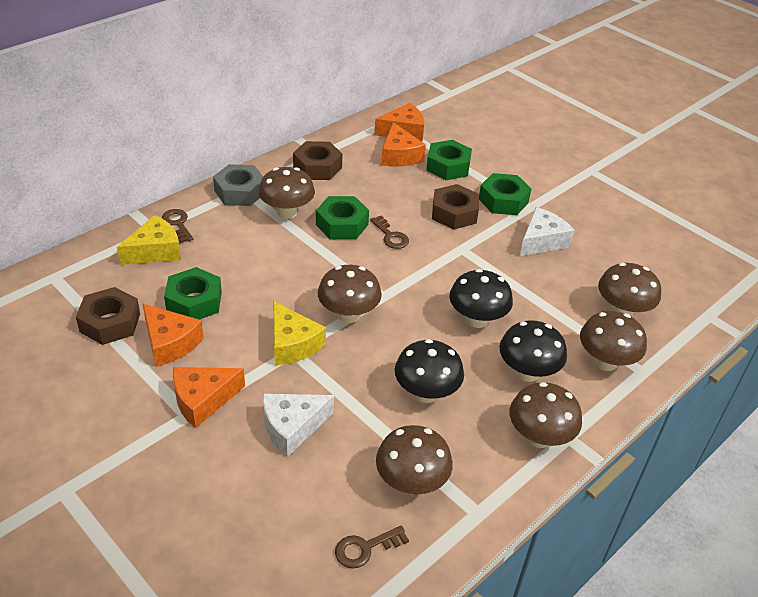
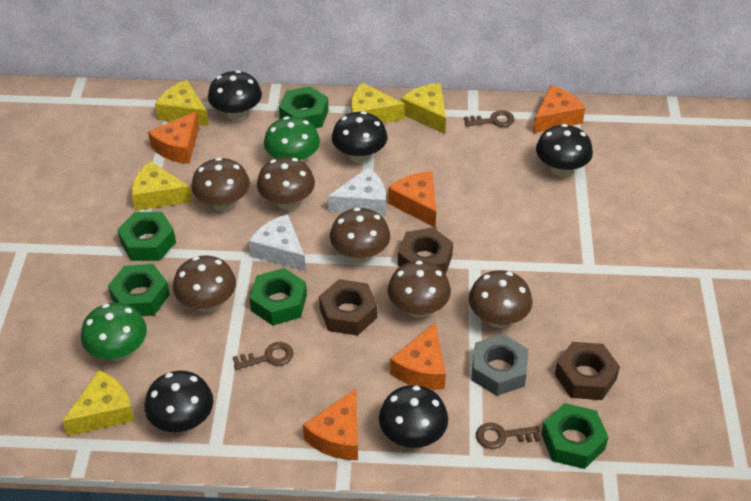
black mushroom: [395,339,464,403] [449,269,513,328] [499,320,567,382] = 3 -> [144,371,214,432] [208,70,262,121] [332,111,387,163] [379,385,448,448] [536,124,593,177] = 5
green mushroom: none = 0 -> [81,303,147,361] [264,116,320,161] = 2
green nut: [164,267,222,320] [316,196,369,239] [426,140,472,180] [479,173,531,215] = 4 -> [108,264,170,316] [117,212,176,261] [250,268,307,326] [279,86,329,128] [541,403,608,469] = 5
orange cheese: [142,303,204,367] [173,367,245,428] [374,103,424,141] [381,122,426,167] = 4 -> [148,111,199,164] [303,389,358,460] [388,171,436,227] [390,323,446,389] [533,85,585,133] = 5
yellow cheese: [117,215,181,265] [273,301,326,365] = 2 -> [62,370,135,436] [132,161,192,211] [155,80,209,126] [351,83,405,123] [401,83,446,134] = 5

